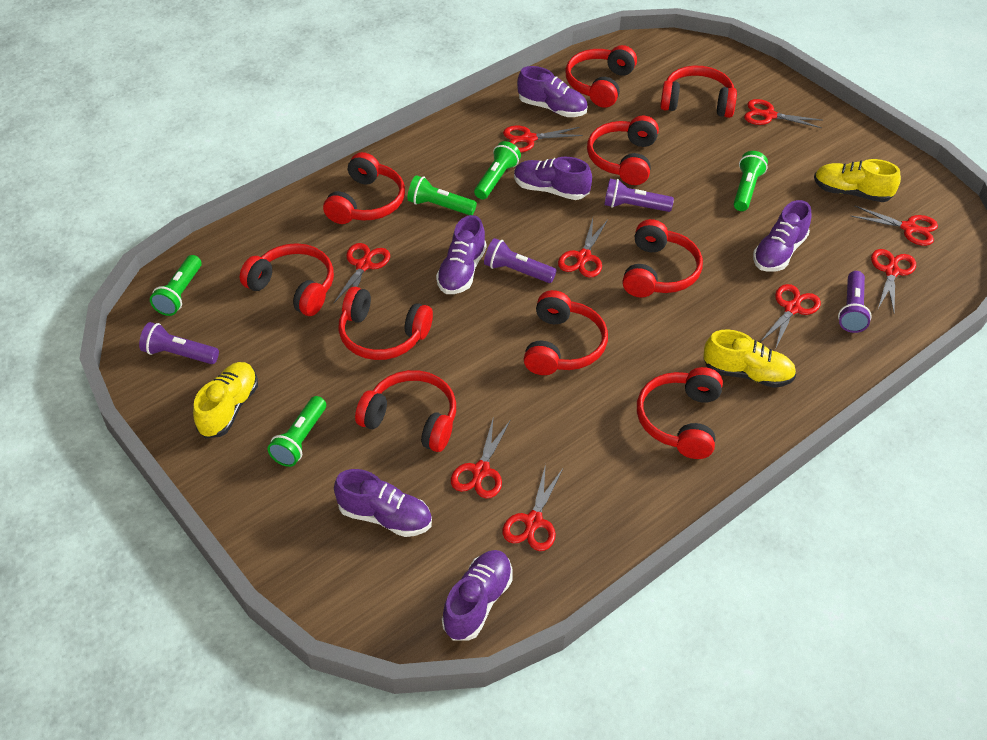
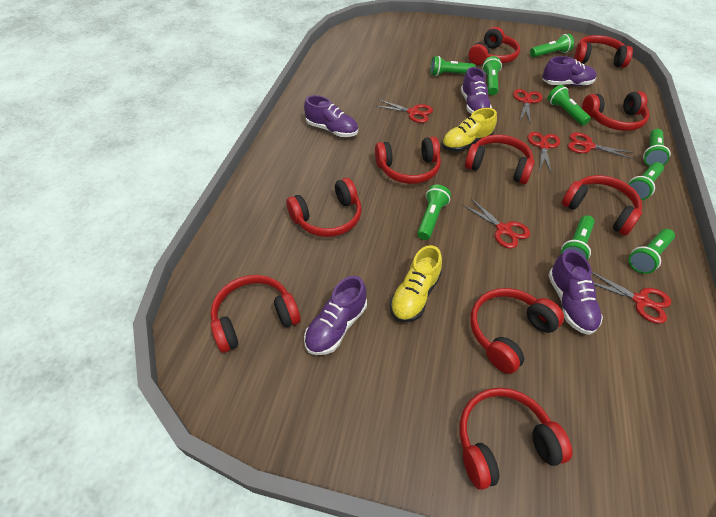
green flashlight: [150,255,202,316] [268,396,326,467] [407,175,477,215] [474,141,521,199] [734,151,768,211] = 5 -> [417,185,451,240] [430,56,475,76] [482,56,502,95] [530,34,574,57] [548,85,591,126] [561,215,595,260] [628,162,664,200] [628,229,675,274] [643,129,671,167] = 9
purple flashlight: [139,322,219,364] [484,238,556,283] [604,179,674,212] [838,271,872,333] = 4 -> none = 0
purple shoe: [334,469,432,537] [436,215,487,294] [442,550,513,641] [514,157,592,200] [517,66,588,117] [753,200,812,272] = 6 -> [304,95,358,137] [304,276,367,355] [461,67,492,114] [542,56,597,86] [548,250,603,335] = 5
red scissors: [333,243,390,304] [451,416,510,499] [502,464,563,551] [503,126,583,152] [558,218,608,278] [744,99,822,128] [760,284,821,350] [851,205,938,246] [871,249,916,312] = 9 -> [375,99,433,123] [462,198,530,249] [513,89,542,123] [528,132,560,174] [568,133,634,159] [592,272,671,324] = 6
yellow shoe: [193,362,258,438] [703,329,796,388] [814,159,901,202] = 3 -> [390,245,442,323] [442,108,497,152] = 2

